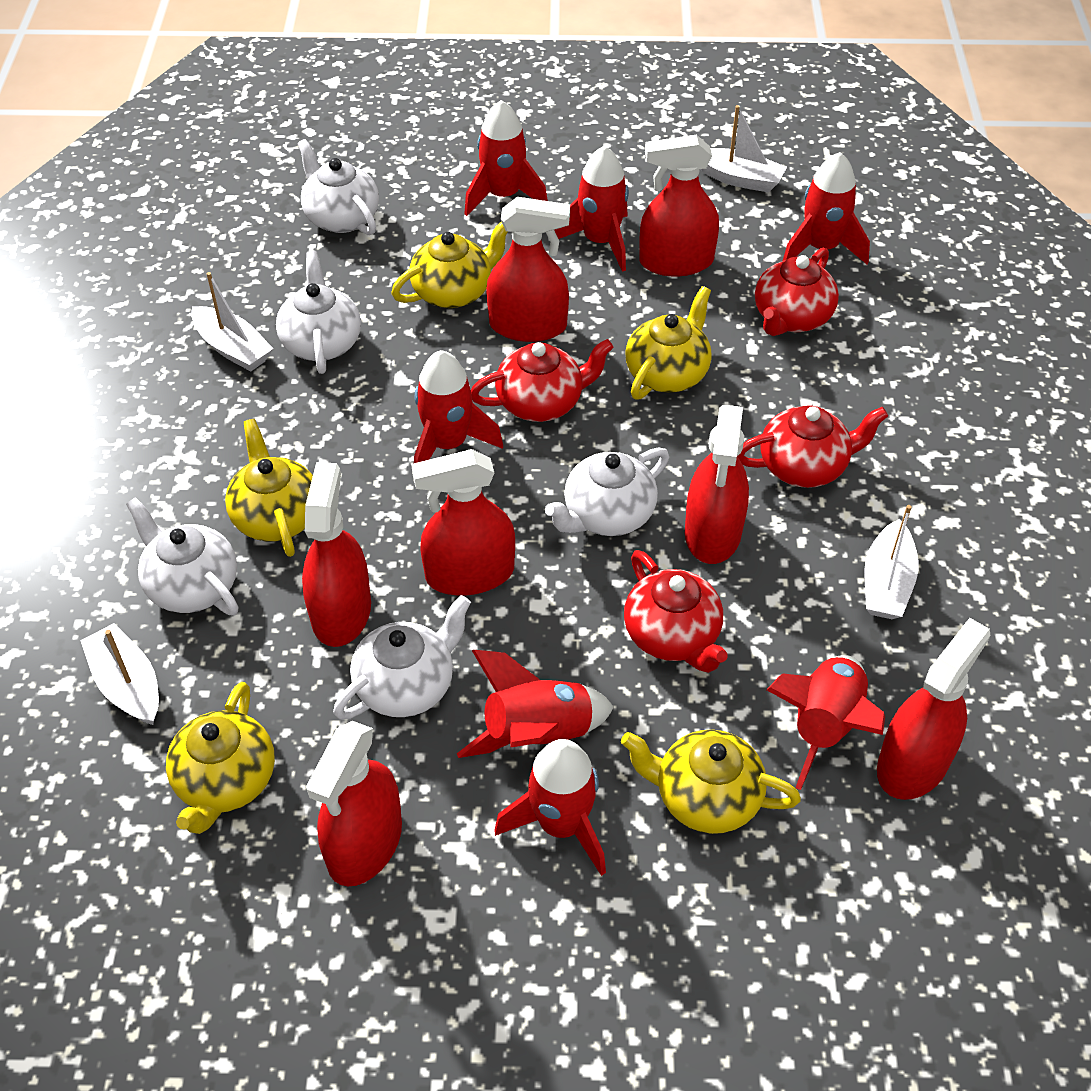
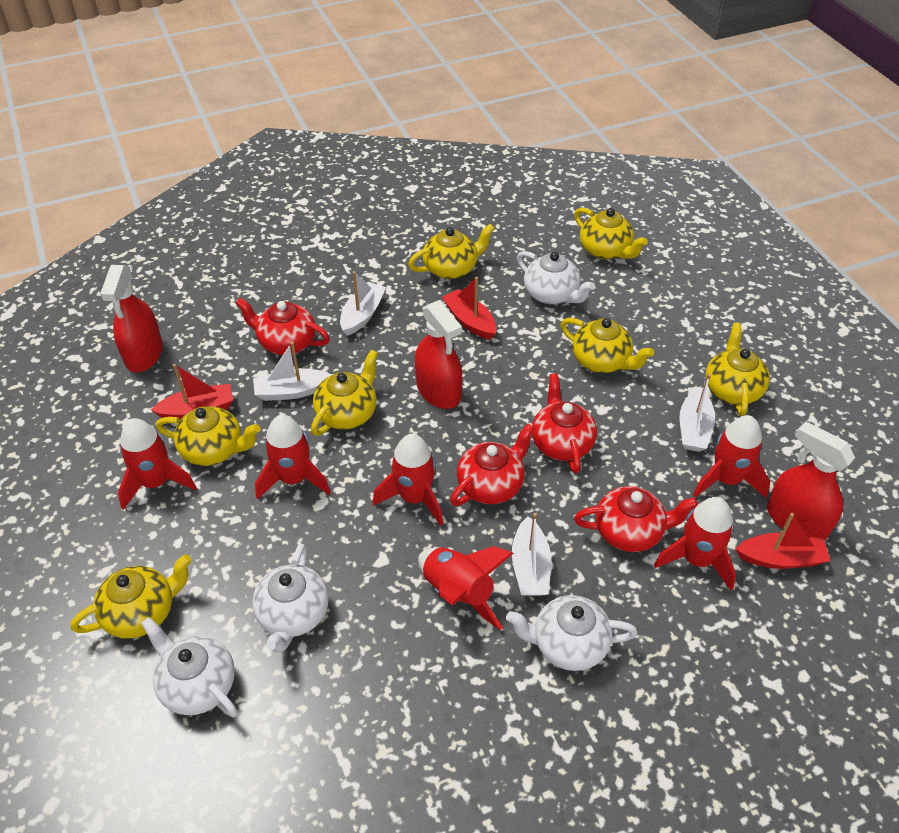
red boat: none = 0 -> [151,364,233,420] [442,277,496,340] [735,513,830,569] = 3
red rocket: [413,350,503,479] [457,650,614,758] [464,100,548,216] [494,739,606,876] [554,146,629,272] [767,655,885,790] [783,152,870,264] = 7 -> [118,418,197,510] [255,415,331,500] [373,434,443,526] [418,546,514,630] [654,497,736,590] [693,415,770,498] = 6
red spray bottle: [302,462,371,647] [306,721,402,886] [411,449,515,596] [486,197,570,342] [639,135,719,276] [685,405,749,564] [877,618,990,800] = 7 -> [100,265,163,372] [415,300,462,409] [767,421,855,540] = 3
white teapot: [126,497,238,615] [276,251,361,374] [298,139,379,235] [333,595,471,720] [545,448,669,536] = 5 -> [141,617,238,718] [252,544,329,653] [506,595,638,671] [517,251,595,304] = 4
yellow teapot: [166,682,275,834] [225,419,313,557] [391,221,507,308] [621,730,801,834] [625,286,712,400] = 5 -> [71,554,192,639] [156,406,260,466] [311,350,378,436] [408,224,495,279] [561,318,654,373] [574,208,648,260] [705,323,770,416] = 7

